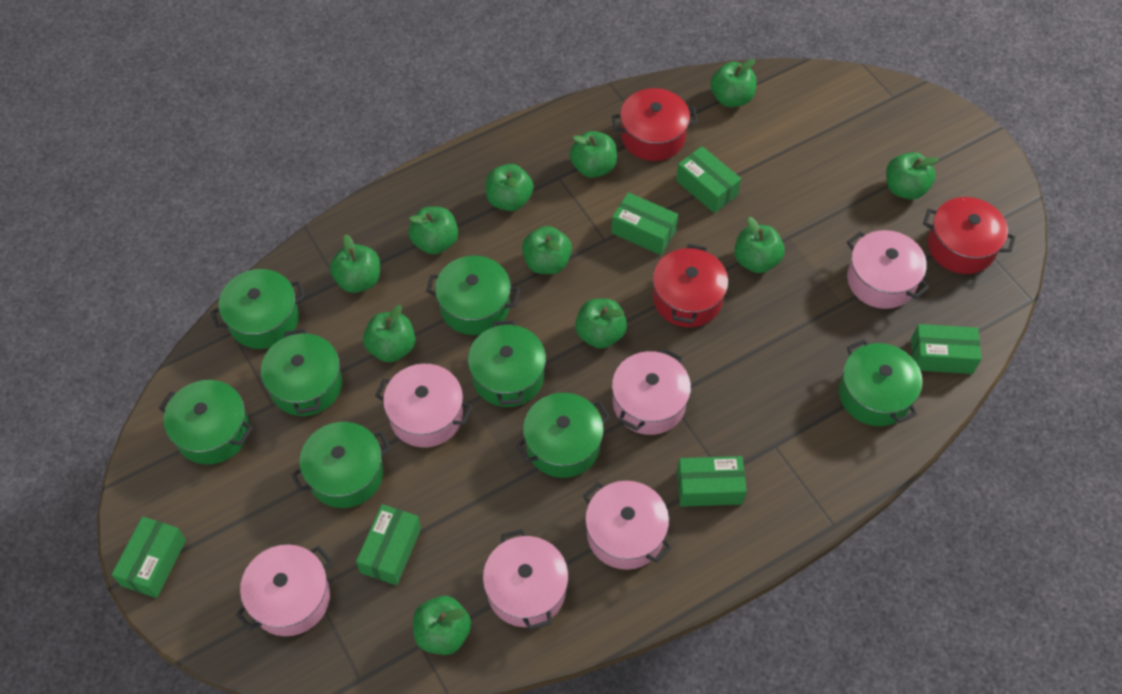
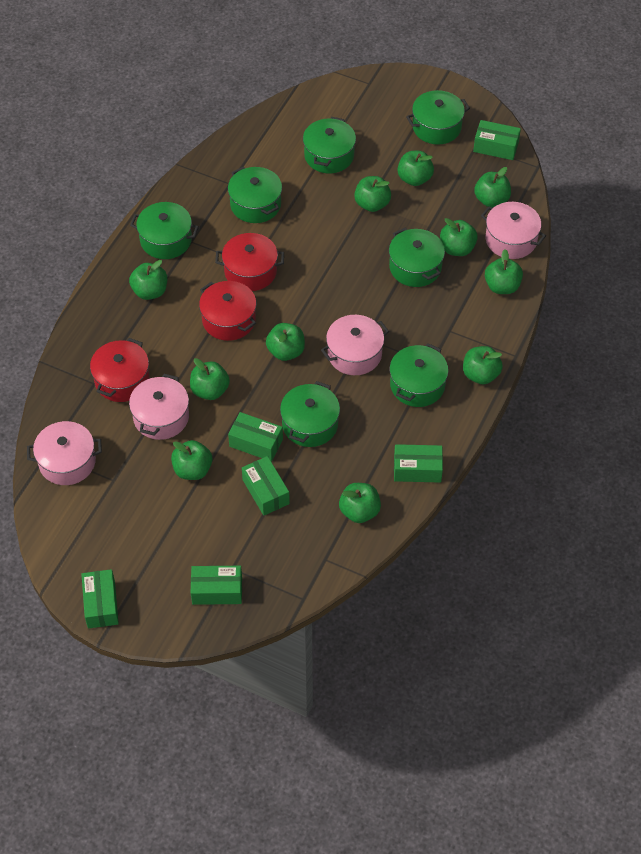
green pot: [159,380,253,464] [210,269,306,349] [261,328,342,416] [291,422,391,508] [426,255,520,335] [468,320,546,407] [516,393,610,478] [839,339,923,426] = 8 -> [130,202,199,259] [228,167,282,223] [280,381,340,447] [303,117,356,173] [389,228,445,287] [390,343,448,407] [406,90,470,145] = 7
pink pot: [236,544,333,636] [375,364,472,448] [483,529,568,630] [583,481,672,570] [612,348,691,435] [847,230,930,309] = 6 -> [27,421,102,485] [129,374,189,440] [321,315,389,375] [481,202,546,259] = 4

